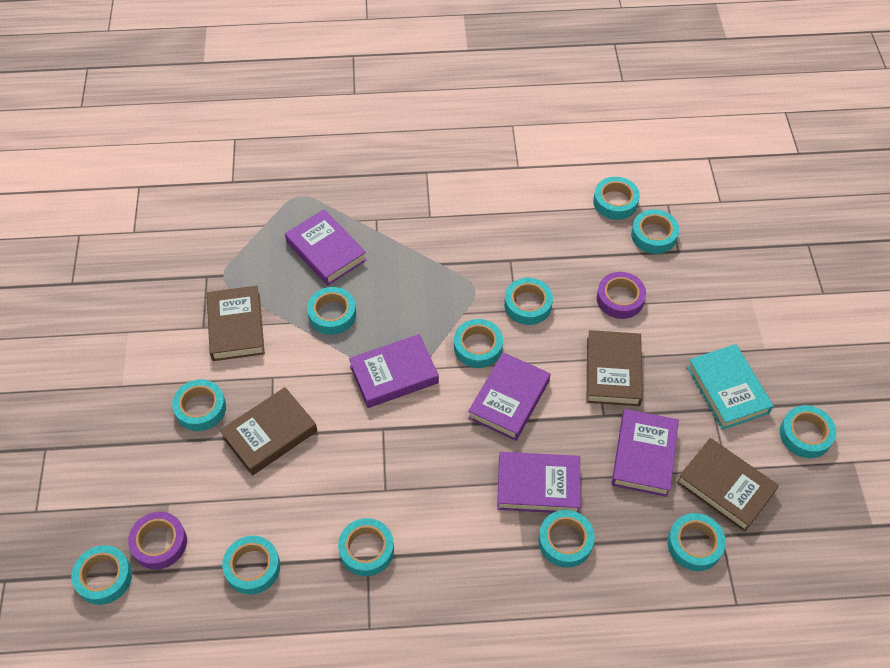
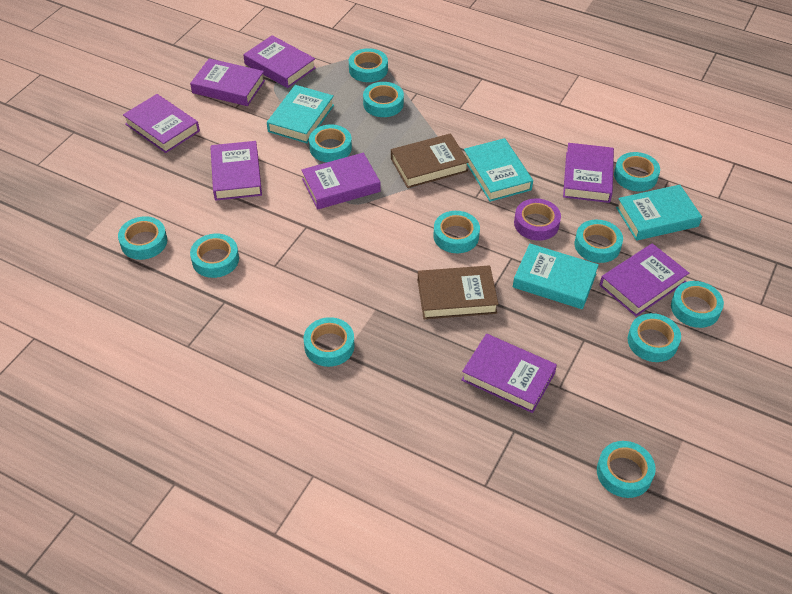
brown book: [207,286,265,361] [220,387,317,476] [587,330,643,406] [676,438,779,532] = 4 -> [391,133,469,188] [418,266,499,319] = 2
purple book: [285,209,367,286] [349,334,439,408] [468,352,550,441] [497,452,581,513] [612,409,679,497] = 5 -> [123,94,200,153] [190,58,265,106] [210,141,262,201] [243,35,316,88] [301,153,380,210] [461,333,557,413] [563,143,614,203] [599,243,689,316] = 8
purple tape: [128,512,187,569] [597,272,646,319] = 2 -> [514,198,561,241] = 1
turquoise book: [687,344,773,430] = 1 -> [267,85,334,143] [464,138,533,202] [513,244,599,309] [616,185,702,241] = 4

